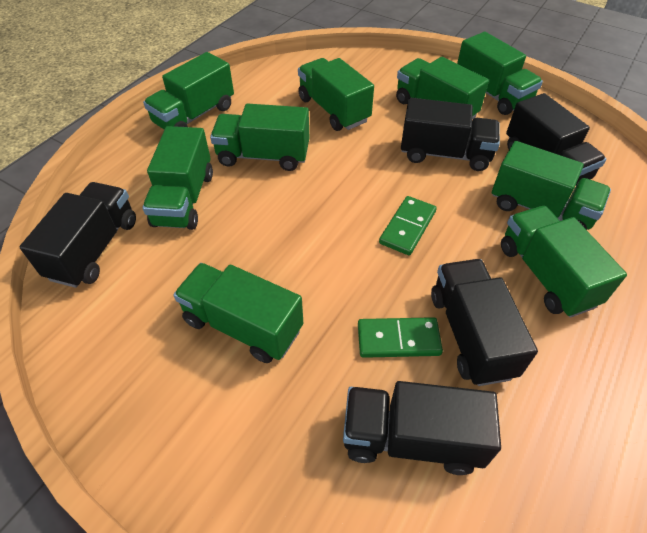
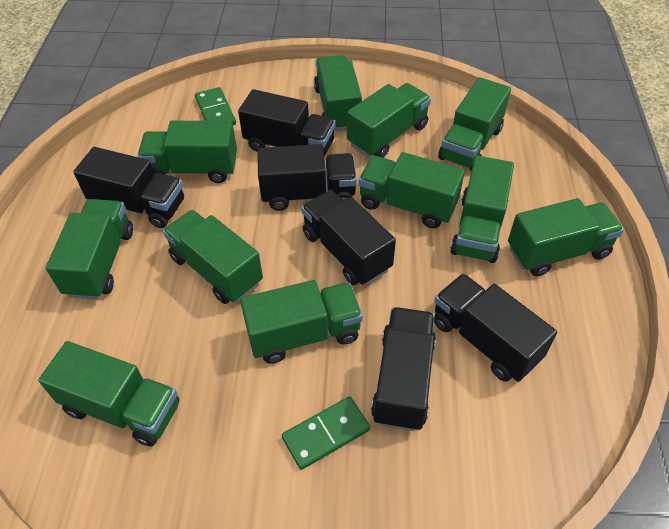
black truck: [20,182,136,288] [343,381,501,475] [401,98,500,171] [431,259,538,386] [506,93,606,185] = 5 -> [73,147,184,228] [238,89,335,156] [257,144,357,211] [301,190,396,285] [371,307,436,431] [434,273,557,382] = 6
green truck: [142,126,213,230] [143,52,234,130] [173,263,303,363] [210,103,309,171] [298,58,374,131] [396,57,489,120] [457,32,543,115] [492,141,611,230] [501,206,627,318] = 9 -> [38,341,179,447] [46,199,133,299] [137,121,237,183] [163,210,263,304] [240,280,363,364] [314,55,362,132] [347,83,431,158] [358,152,465,228] [438,77,511,171] [450,155,514,263] [508,198,624,276] = 11

